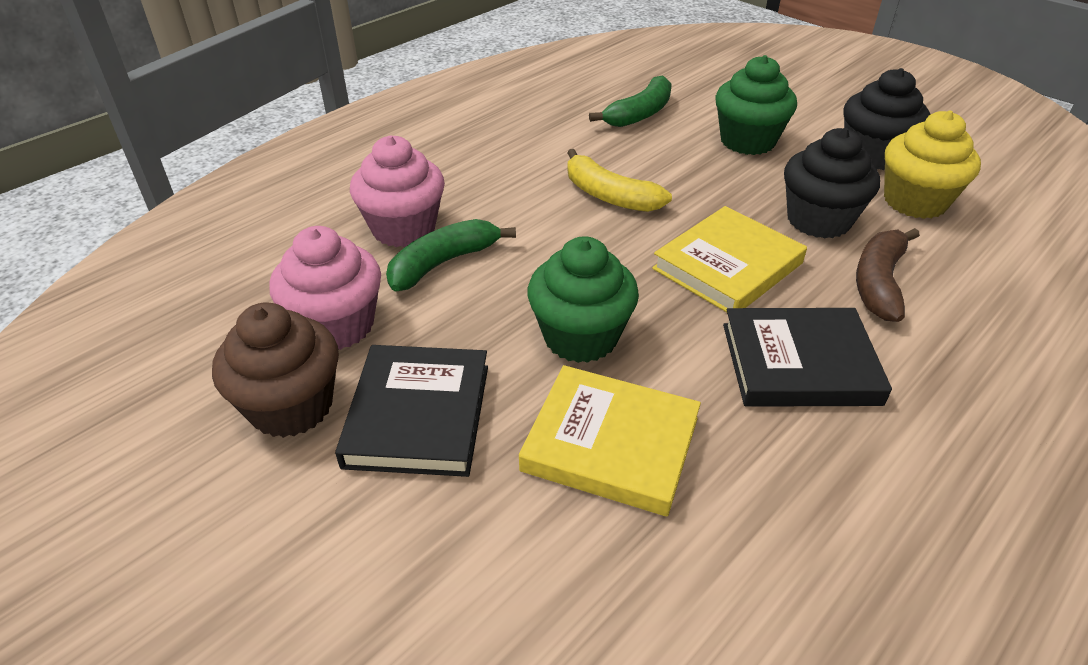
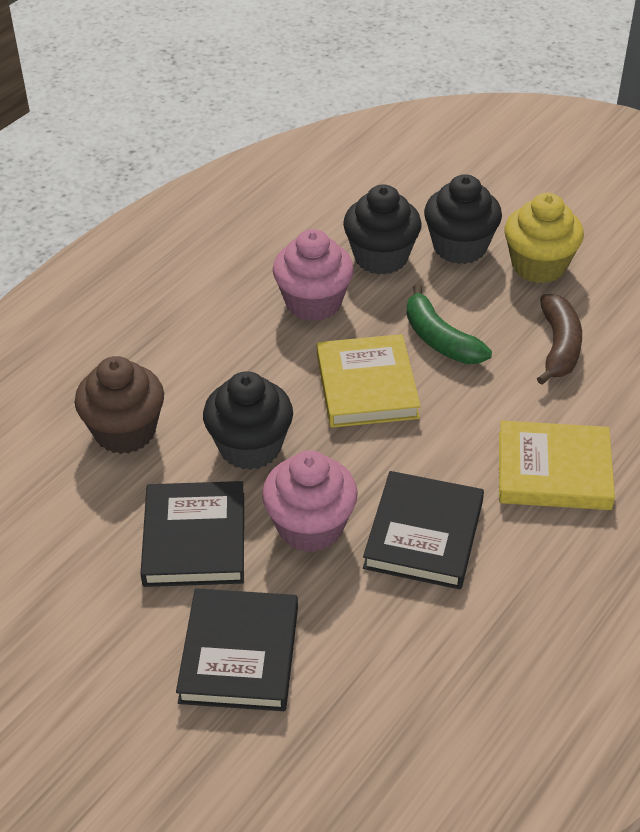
black book: [335,345,488,477] [723,308,892,407] = 2 -> [140,481,244,587] [176,588,298,711] [363,471,484,589] = 3
black cupcake: [784,128,880,239] [843,68,930,170] = 2 -> [203,371,293,470] [343,184,422,275] [424,174,502,264] = 3
green banana: [386,219,516,291] [589,75,672,127] = 2 -> [406,284,492,364] = 1
green cupcake: [527,236,639,363] [716,55,797,155] = 2 -> none = 0
yellow banana: [567,149,672,212] = 1 -> none = 0

